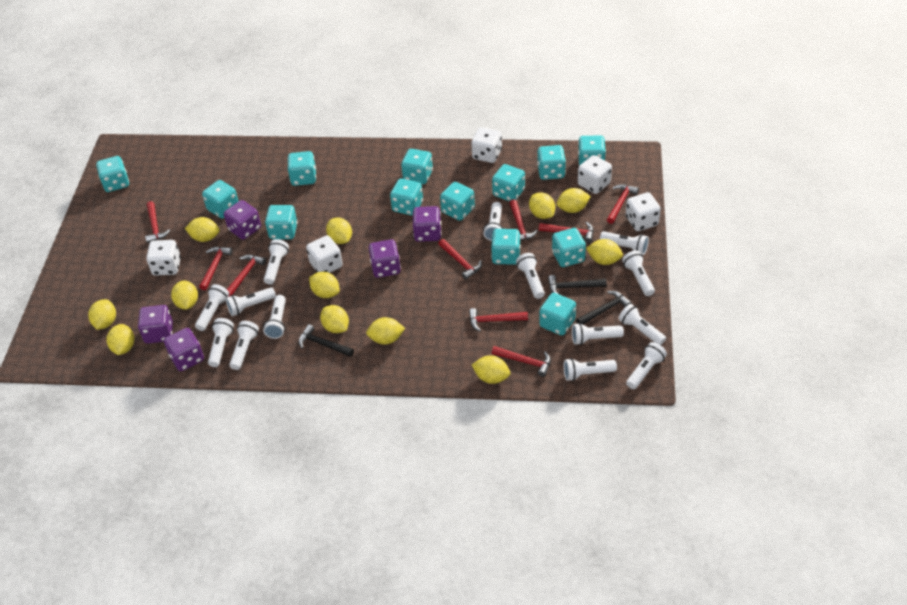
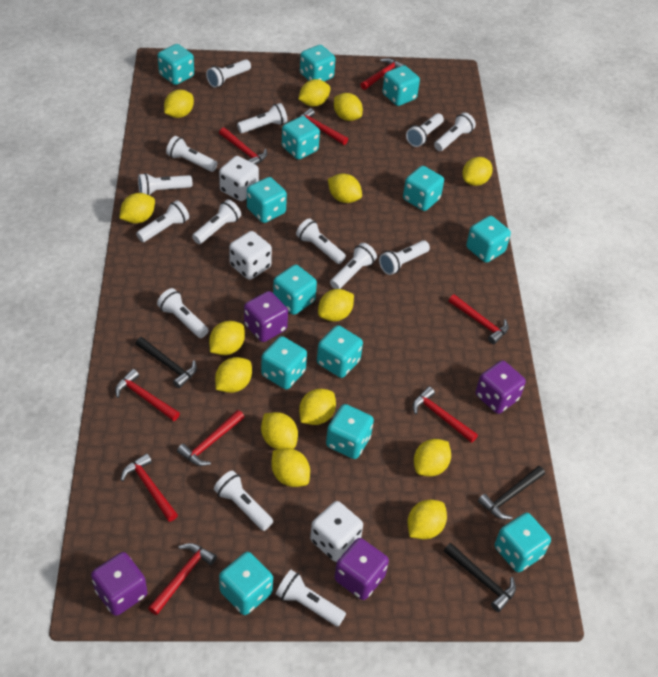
purple dice: [138,305,173,344] [164,328,204,371] [224,200,261,240] [369,239,401,278] [413,206,441,242] = 5 -> [91,552,147,616] [244,291,288,342] [334,538,389,600] [476,360,526,414] = 4
white dice: [146,240,181,276] [306,235,343,273] [471,127,502,163] [578,155,612,194] [625,192,661,231] = 5 -> [219,156,259,201] [229,231,272,280] [310,501,363,562] = 3
yellow lemon: [88,299,116,330] [106,324,134,355] [171,281,198,310] [185,217,220,242] [309,272,340,298] [320,305,349,333] [326,217,352,244] [366,317,405,345] [472,355,510,384] [529,192,555,219] [557,188,591,213] [586,239,623,265] = 12 -> [119,193,155,224] [164,90,194,118] [209,321,245,355] [215,357,252,393] [261,412,298,450] [271,448,310,487] [298,79,330,106] [299,389,336,425] [318,289,354,321] [328,173,362,203] [334,93,363,121] [407,500,447,539] [414,439,451,477] [462,157,493,186] = 14

